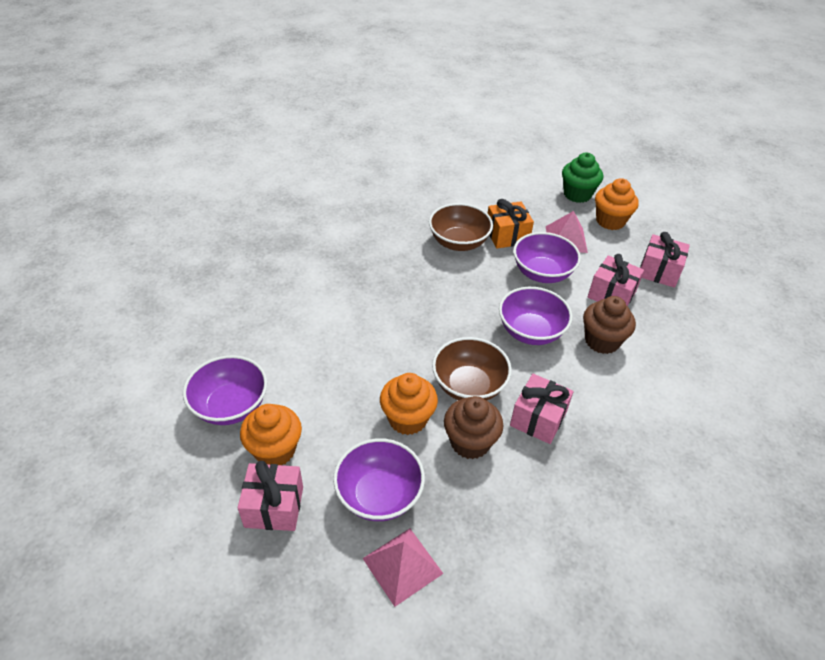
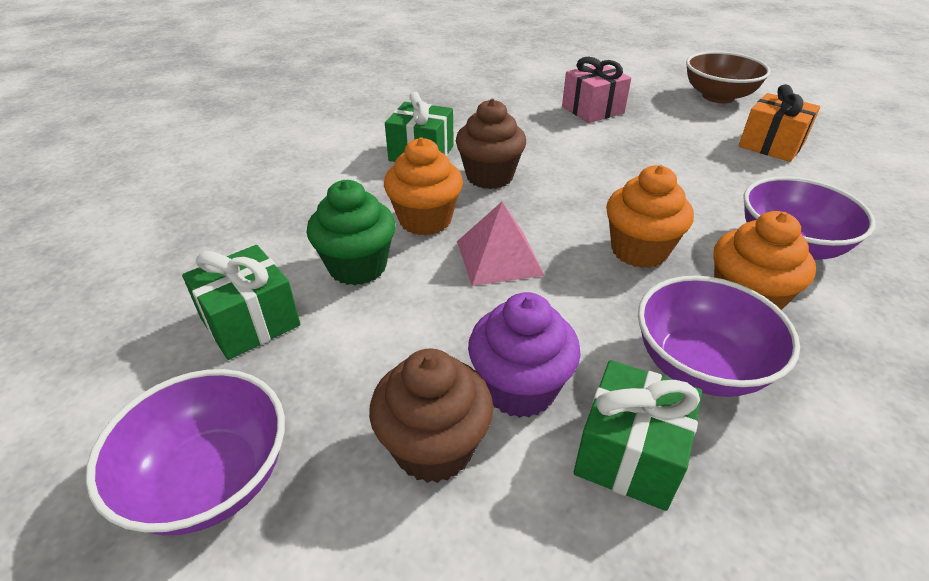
brown bowl: [429,203,493,251] [432,337,512,400] = 2 -> [686,51,770,103] = 1
green gift: none = 0 -> [182,245,301,360] [385,92,454,162] [573,360,702,511] = 3
pink gift: [237,461,303,531] [510,374,574,444] [588,254,644,306] [640,232,690,288] = 4 -> [562,57,631,123] = 1
pink pyramid: [362,528,443,607] [546,211,588,253] = 2 -> [457,202,545,286] = 1
purple bowl: [183,355,267,425] [333,438,425,521] [499,287,572,345] [513,232,581,283] = 4 -> [86,369,285,535] [638,276,800,397] [744,176,876,260] = 3
purple cupcake: none = 0 -> [468,292,581,418] = 1

